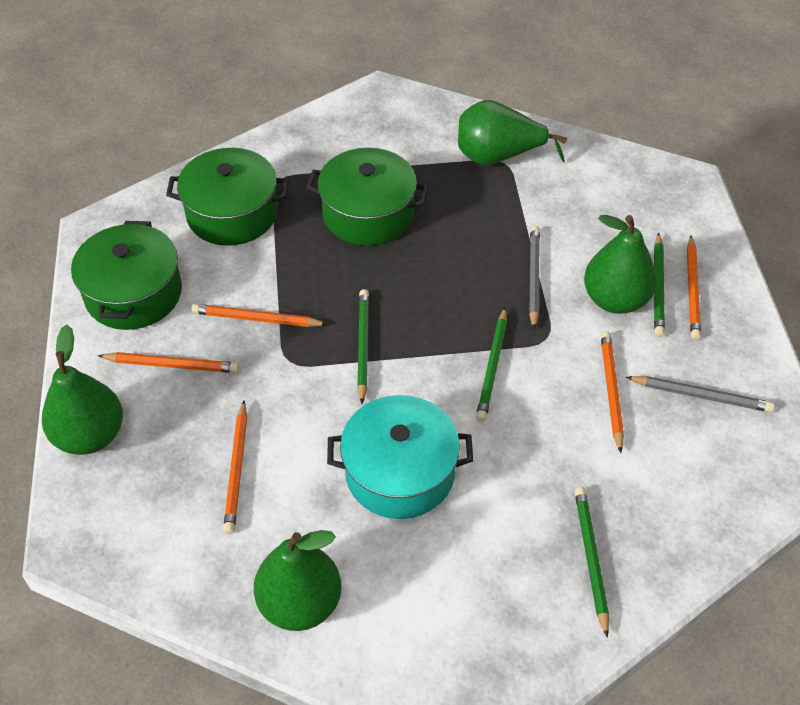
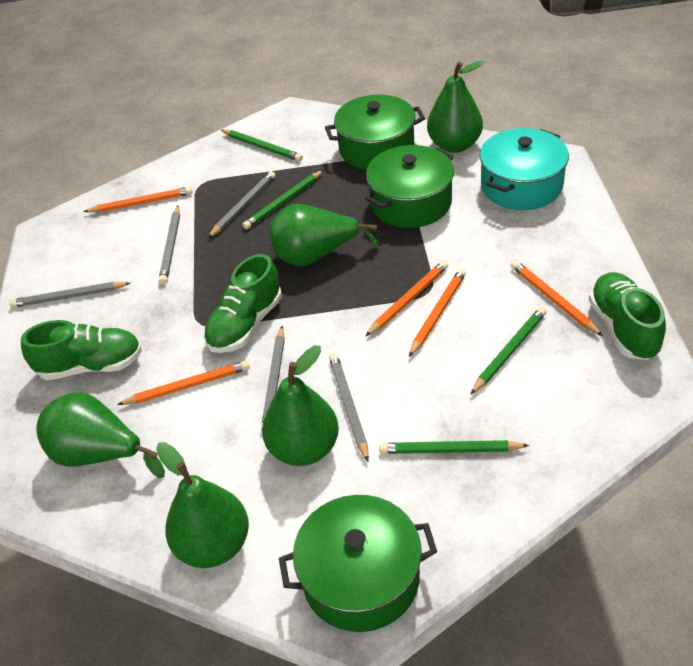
green pear: [42,325,123,455] [254,530,341,631] [458,100,567,165] [584,215,657,314] = 4 -> [36,392,165,478] [156,442,249,568] [262,345,339,466] [270,204,380,267] [427,61,485,153] = 5
green shoe: none = 0 -> [21,320,142,380] [203,254,282,353] [589,272,666,360] = 3
grey pencil: [529,226,540,329] [626,376,775,412] = 2 -> [9,282,130,308] [159,206,180,284] [208,171,275,238] [261,326,285,430] [329,353,369,462] = 5

